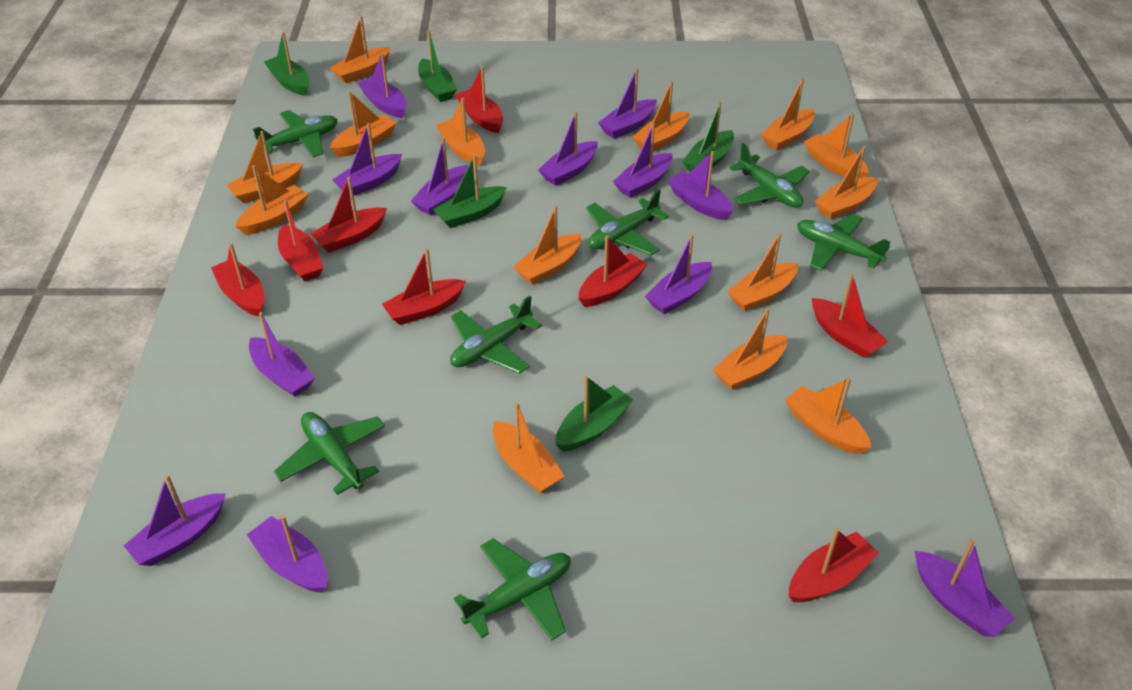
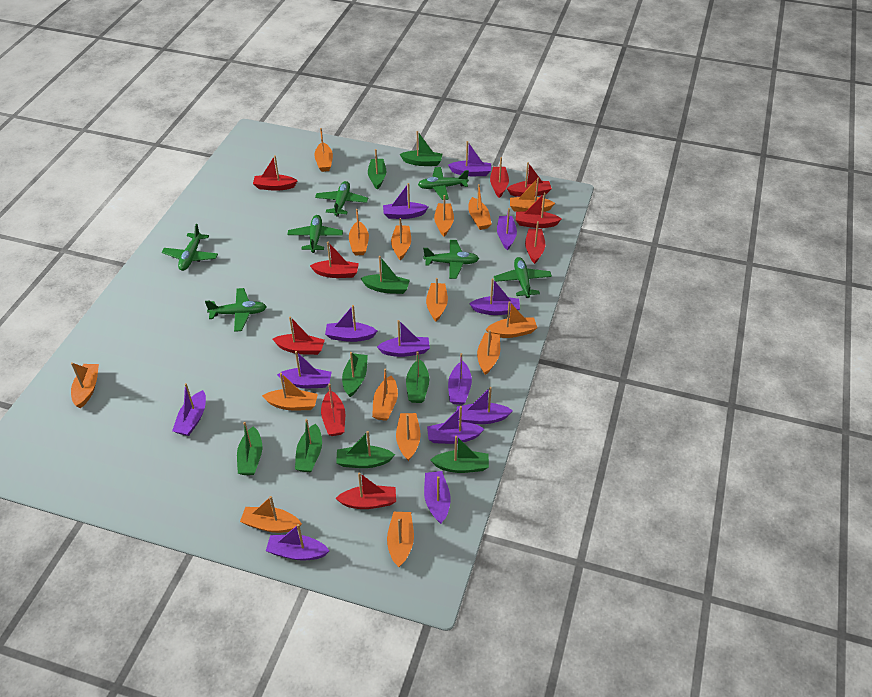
green boat: [264,32,309,96] [418,30,457,102] [433,155,507,228] [555,376,634,452] [683,101,734,172] = 5 -> [237,422,262,475] [295,419,322,473] [336,431,395,468] [342,352,368,397] [360,256,410,294] [368,149,386,190] [400,131,442,166] [406,351,429,403] [430,436,489,473] = 9
orange boat: [227,131,303,203] [235,165,308,235] [330,16,391,83] [330,91,397,157] [436,98,485,166] [493,402,565,493] [513,205,581,285] [633,81,690,151] [713,308,788,390] [727,233,798,311] [761,78,815,150] [785,378,872,454] [804,113,869,178] [815,146,877,219] = 14 -> [71,362,99,408] [240,496,302,533] [262,373,318,410] [314,128,333,172] [349,209,369,255] [372,369,398,421] [387,512,414,567] [391,218,411,260] [396,413,421,461] [426,278,448,322] [434,195,454,237] [468,184,491,230] [477,330,500,375] [485,301,537,338] [510,178,555,212] = 15
purple boat: [124,475,225,566] [247,515,327,593] [249,312,315,397] [332,123,402,196] [357,53,407,118] [411,138,468,215] [538,111,598,186] [598,68,657,139] [613,123,673,198] [645,234,712,314] [667,151,733,220] [915,539,1015,637] = 12 -> [172,383,206,436] [266,524,330,561] [277,351,332,388] [325,305,377,342] [377,320,430,357] [383,183,428,219] [424,471,451,524] [427,406,484,444] [448,141,491,176] [448,353,472,405] [457,387,513,424] [469,278,520,315] [497,208,517,250] = 13
red boat: [211,243,264,317] [278,199,323,281] [310,177,387,252] [382,248,466,325] [455,67,503,133] [578,236,648,307] [789,528,879,602] [812,273,889,358] = 8 -> [253,155,298,191] [273,316,325,355] [310,242,359,278] [321,384,345,436] [335,472,396,509] [490,157,509,198] [507,162,552,197] [516,193,562,228] [525,221,545,264] = 9

